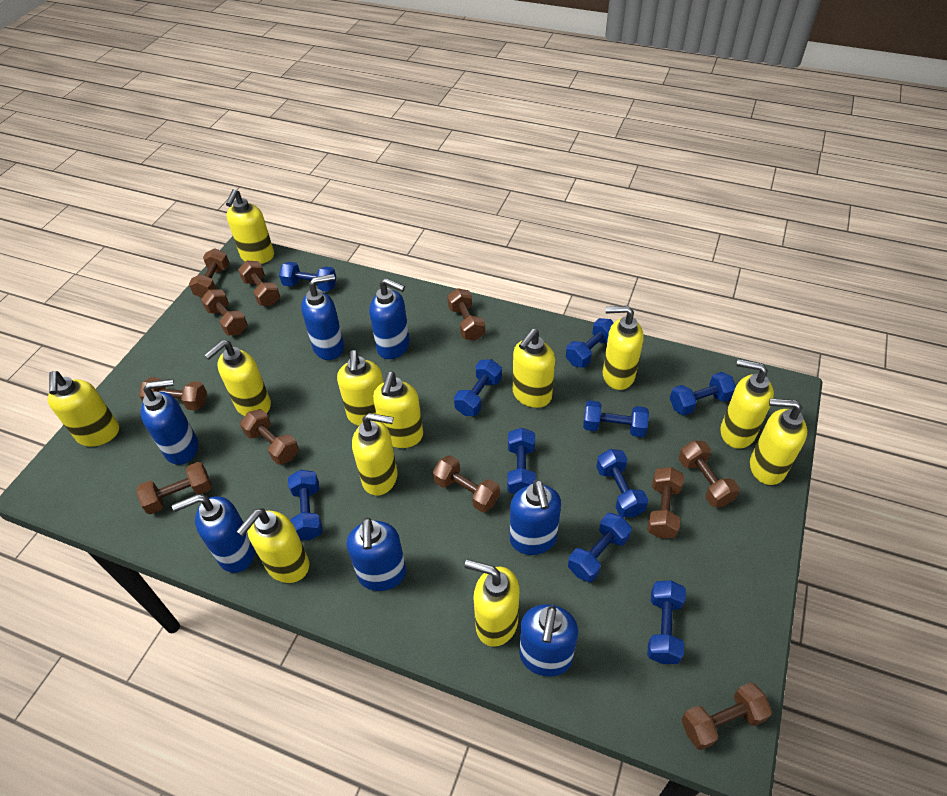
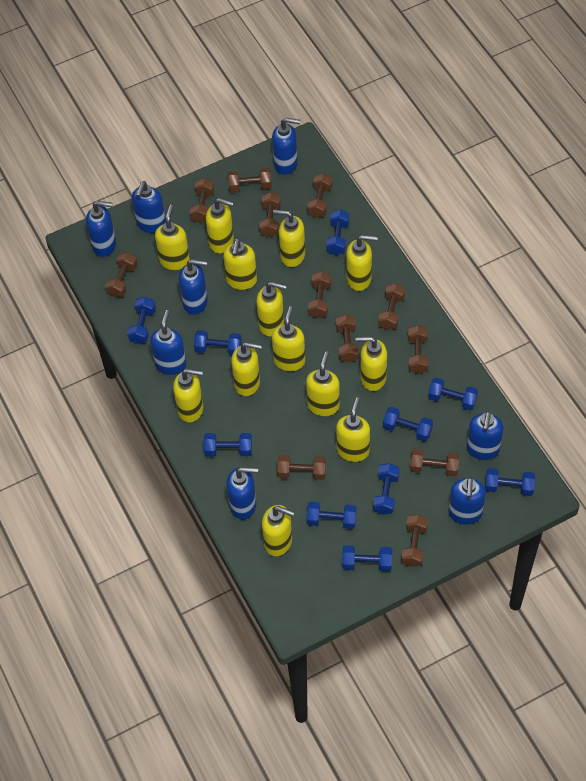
blue soap dispenser: [140,379,198,465] [172,494,255,573] [301,274,344,360] [347,517,406,591] [369,278,410,359] [510,480,561,555] [519,604,578,677] = 7 -> [86,201,116,257] [132,181,166,233] [150,310,186,375] [179,259,208,315] [226,467,258,519] [272,118,300,175] [448,477,486,525] [467,411,503,460] = 8
brown dumbbell: [137,462,212,514] [139,377,207,411] [189,248,230,298] [201,289,248,336] [238,261,280,306] [240,409,299,465] [433,455,500,513] [447,288,485,341] [647,467,684,539] [679,441,739,507] [681,682,772,750] = 11 -> [105,252,138,297] [190,178,214,223] [228,168,272,192] [259,192,281,237] [277,455,326,480] [307,173,332,218] [308,271,331,318] [336,314,359,362] [378,283,405,330] [401,514,428,567] [408,325,428,374] [410,449,459,476] = 12
yellow soap dispenser: [47,371,119,447] [204,340,271,416] [226,189,274,264] [236,508,309,583] [337,350,384,426] [352,413,398,496] [373,372,423,448] [465,559,520,647] [513,329,555,408] [603,306,644,390] [720,359,774,449] [750,399,807,485] = 12 -> [155,205,190,270] [173,369,203,422] [206,198,234,254] [223,238,257,290] [231,342,262,396] [257,282,287,336] [262,505,294,556] [272,306,305,371] [273,210,305,267] [306,351,340,416] [336,397,370,462] [346,235,378,291] [355,336,387,391] = 13

